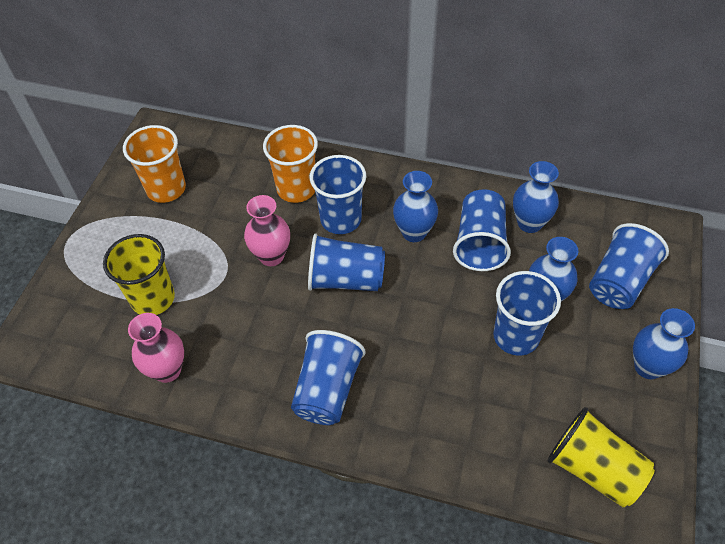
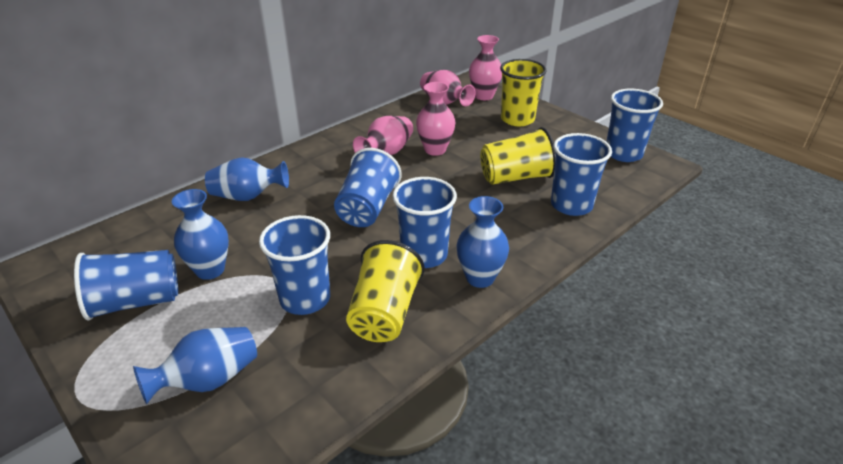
orange cup: [123,125,186,203] [263,125,318,203] = 2 -> none = 0
pink vase: [128,313,184,383] [244,195,290,266] = 2 -> [353,116,413,155] [416,82,455,156] [420,70,476,106] [469,35,502,100] = 4
yellow cup: [103,234,175,315] [547,407,655,507] = 2 -> [346,240,424,342] [480,127,555,185] [500,59,547,126] = 3

